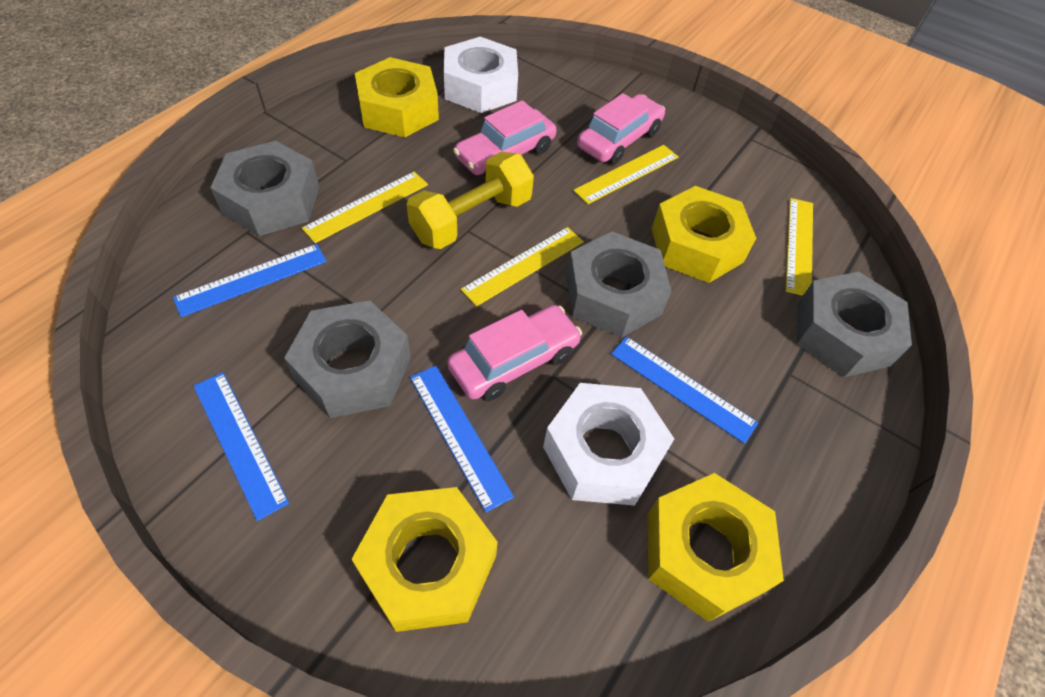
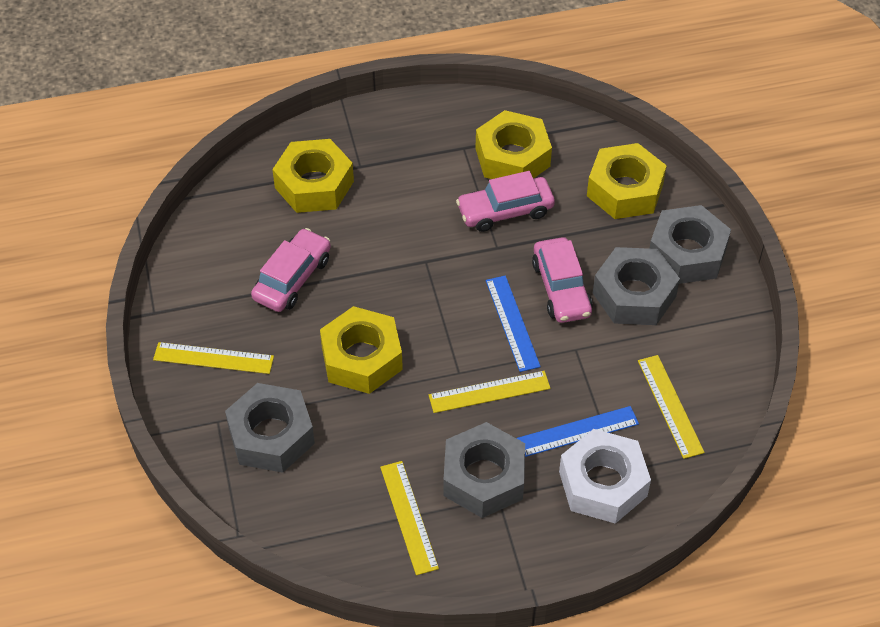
blue ruler: [173,244,327,317] [194,372,289,521] [410,366,514,513] [611,336,758,444] = 4 -> [486,276,541,372] [516,406,639,457] = 2
white nut: [444,37,518,113] [543,383,674,506] = 2 -> [559,429,651,524] = 1
yellow dumbbell: [407,152,534,249] = 1 -> none = 0

